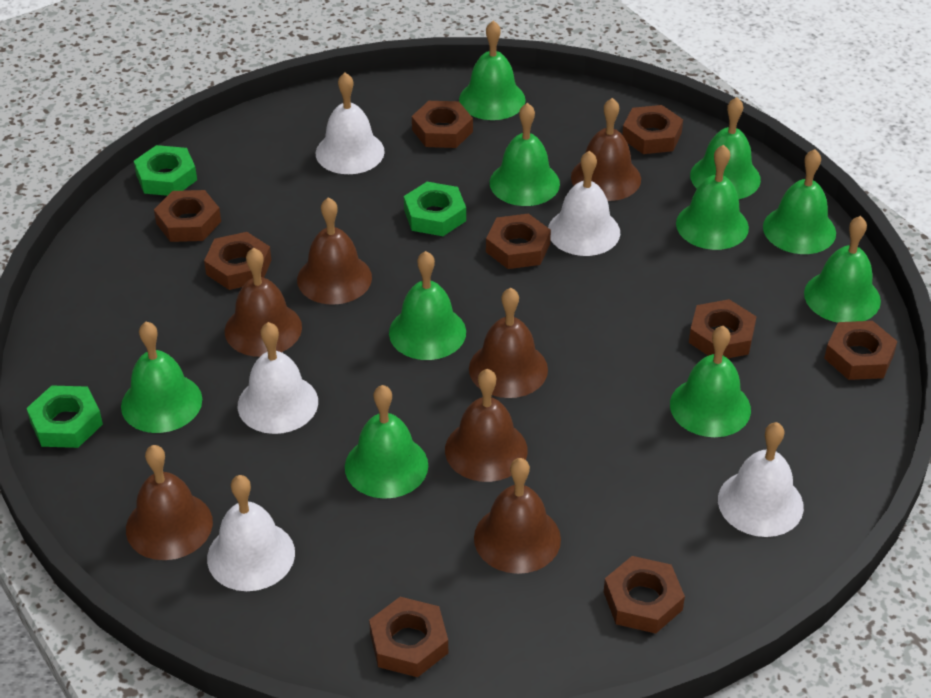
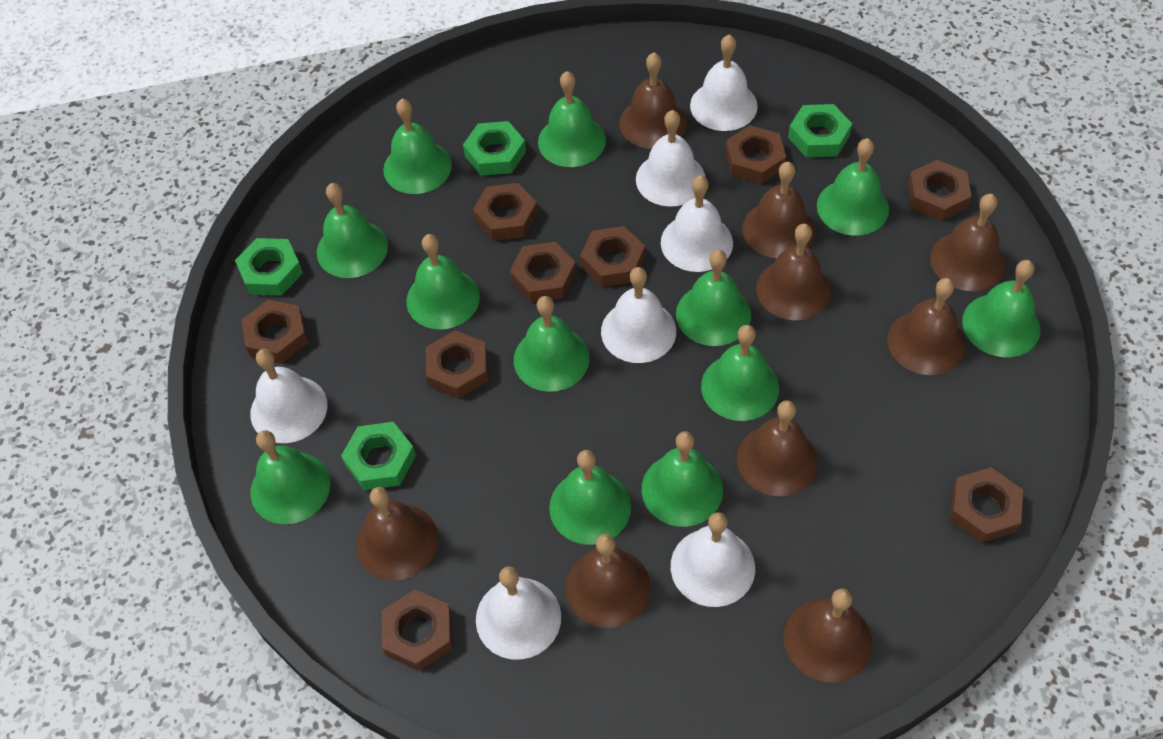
brown bell: [126,445,213,560] [225,248,302,357] [297,197,372,305] [445,369,528,482] [469,288,548,398] [474,458,561,574] [571,98,641,201] = 7 -> [356,487,439,581] [566,534,651,628] [619,53,687,149] [737,400,818,496] [742,162,815,258] [756,224,831,320] [784,588,872,683] [887,278,965,375] [930,194,1006,291] = 9
green bell: [121,321,202,433] [345,385,428,499] [389,251,466,360] [459,20,526,120] [490,103,560,206] [670,326,751,437] [676,145,749,250] [690,97,761,199] [763,149,836,254] [804,216,881,323] = 10 -> [251,430,331,524] [317,183,388,278] [383,99,452,194] [407,234,480,330] [514,296,590,392] [538,71,606,167] [549,450,631,545] [642,431,723,527] [676,250,751,346] [701,325,779,421] [817,138,889,236] [962,260,1040,357] = 12
green nut: [26,386,103,448] [134,145,197,196] [404,182,466,236] = 3 -> [235,238,303,296] [341,422,416,490] [463,121,526,176] [788,104,852,157] = 4
white bell: [207,475,295,591] [238,322,318,434] [316,73,385,174] [548,151,620,256] [718,422,804,537] = 5 -> [250,349,327,443] [476,566,561,660] [601,267,676,363] [636,110,705,207] [661,175,733,272] [671,512,755,607] [690,34,758,131] = 7

